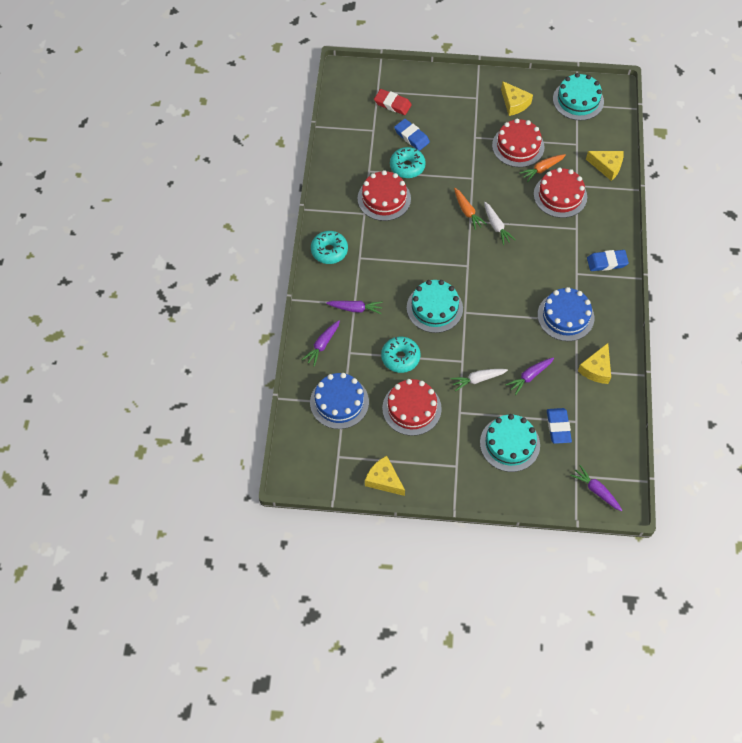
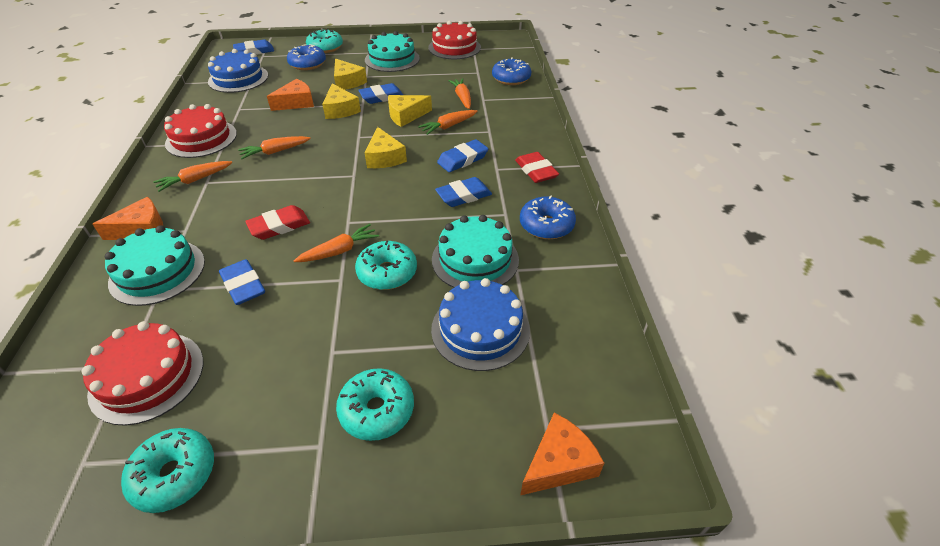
blue donut: none = 0 -> [287,44,326,70] [492,57,531,85] [520,195,576,239] = 3
blue eraser: [394,119,430,151] [547,408,572,444] [587,250,629,271] = 3 -> [219,259,265,305] [233,40,274,55] [358,83,403,104] [435,177,492,207] [437,139,488,172] = 5
orange carrot: [454,188,487,230] [519,154,566,182] = 2 -> [153,161,232,192] [238,136,311,159] [294,224,379,262] [418,110,478,135] [448,78,471,109] = 5
orange cheese: none = 0 -> [93,197,163,240] [267,79,314,111] [520,413,604,496] = 3
purple carrot: [302,320,340,366] [326,301,383,314] [505,357,554,395] [570,465,622,511] = 4 -> none = 0
red cake: [357,170,411,221] [382,379,442,436] [492,119,544,167] [534,168,587,218] = 4 -> [82,321,203,426] [164,104,237,158] [428,21,481,59] = 3
red eraser: [374,89,412,115] = 1 -> [245,205,310,240] [515,152,559,183] = 2
turquoise donut: [311,231,348,264] [381,336,420,373] [390,147,426,178] = 3 -> [121,428,214,513] [306,29,343,53] [336,368,414,441] [355,241,417,290] = 4
white carrot: [450,369,508,391] [484,202,516,245] = 2 -> none = 0

